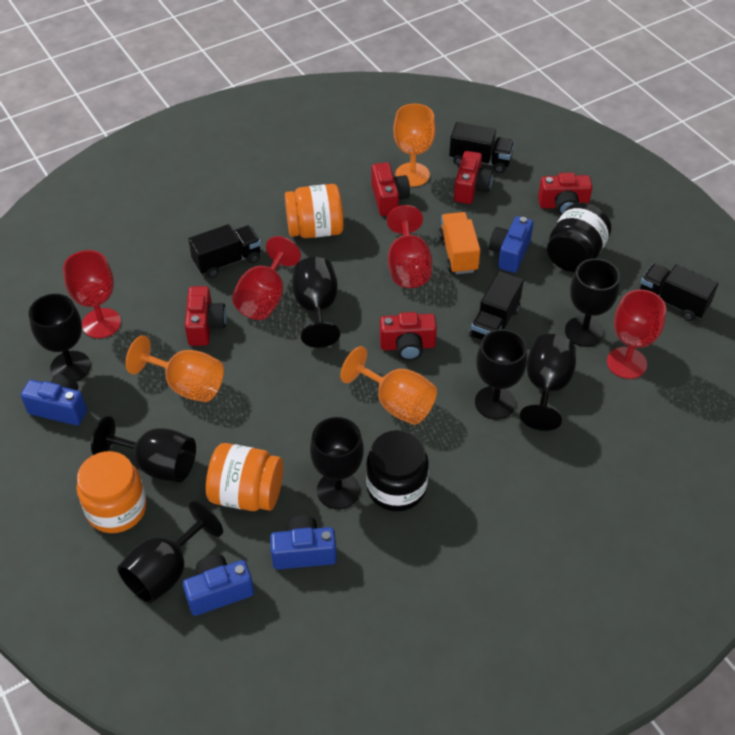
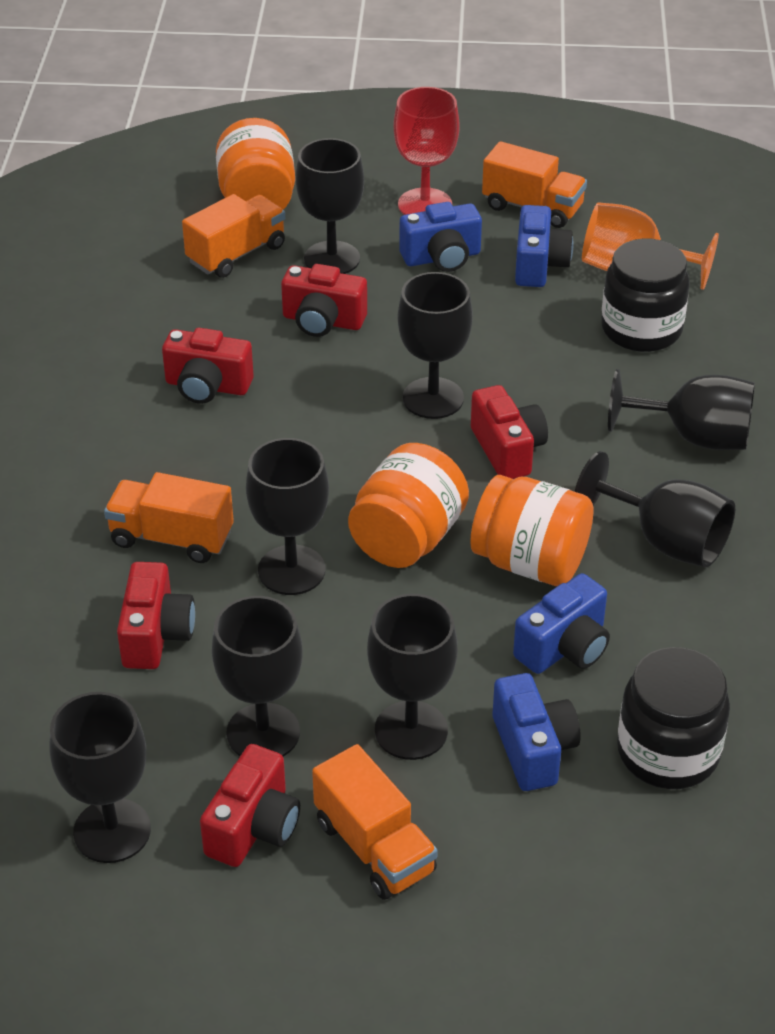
black truck: [188,224,261,278] [449,122,515,173] [469,271,524,341] [640,264,718,321] = 4 -> none = 0
orange goblet: [126,335,224,402] [340,346,437,425] [393,104,436,187] = 3 -> [582,202,719,290] = 1
orange truck: [439,212,480,274] = 1 -> [104,472,234,563] [182,194,285,278] [312,744,438,900] [482,141,587,228] = 4
red goblet: [63,250,121,338] [232,236,301,320] [387,205,432,288] [607,290,666,379] = 4 -> [393,87,460,215] = 1

